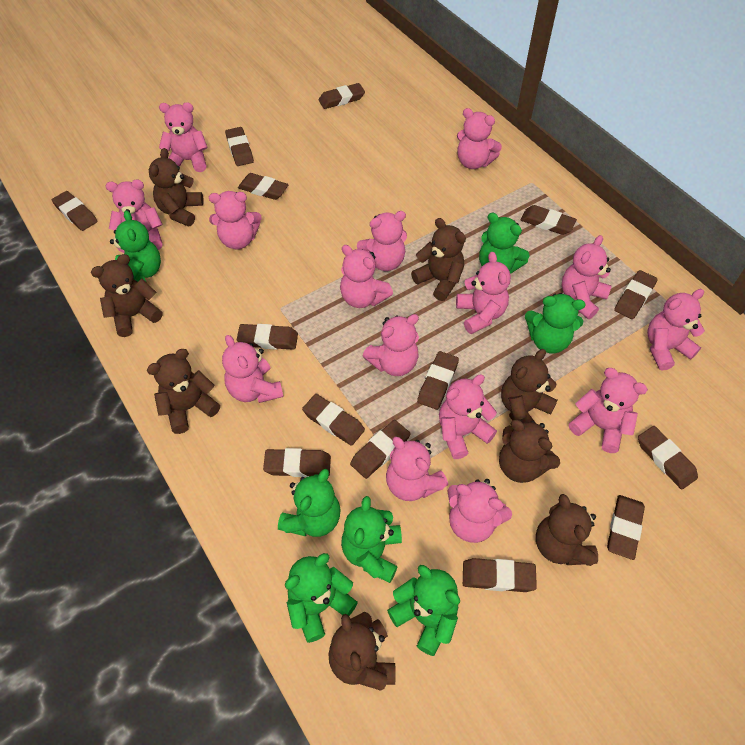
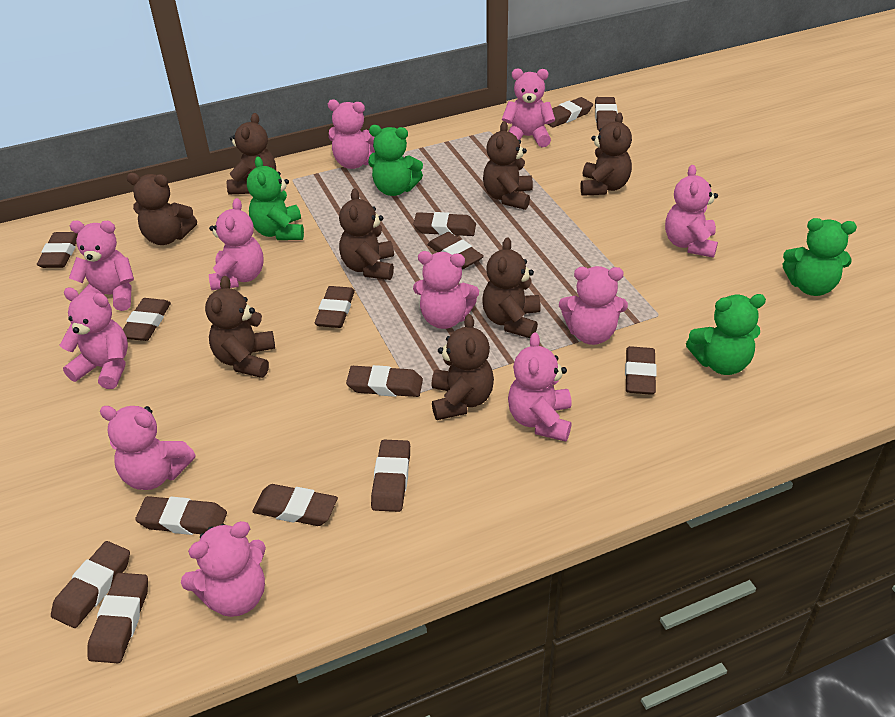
green teddy bear: [110,210,161,282] [278,469,341,537] [285,553,358,643] [341,496,402,583] [387,565,460,656] [479,213,529,274] [525,293,585,353] = 7 -> [247,156,304,240] [368,125,423,196] [686,294,766,375] [782,218,857,296] = 4
pink teddy bear: [106,180,163,253] [159,102,208,172] [209,191,262,250] [222,335,283,403] [340,245,393,308] [357,211,407,271] [363,314,419,376] [386,437,448,501] [439,375,497,459] [448,479,512,543] [456,252,511,334] [457,108,502,169] [562,235,611,319] [569,368,648,453] [647,289,705,371] = 15 -> [59,288,128,389] [69,220,134,311] [100,406,195,490] [181,521,266,617] [209,198,264,290] [328,99,375,169] [413,251,479,329] [502,69,555,147] [508,332,572,442] [559,266,628,345] [665,165,718,258] = 11

